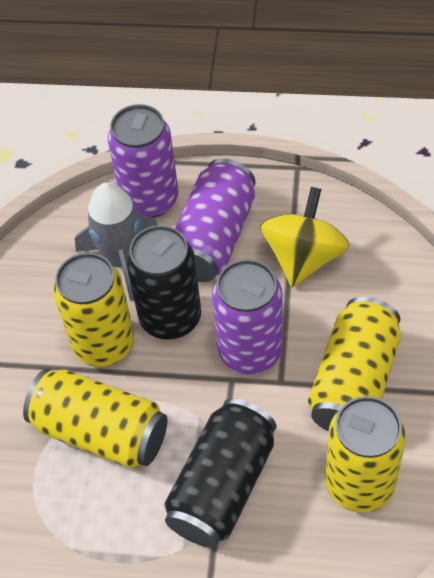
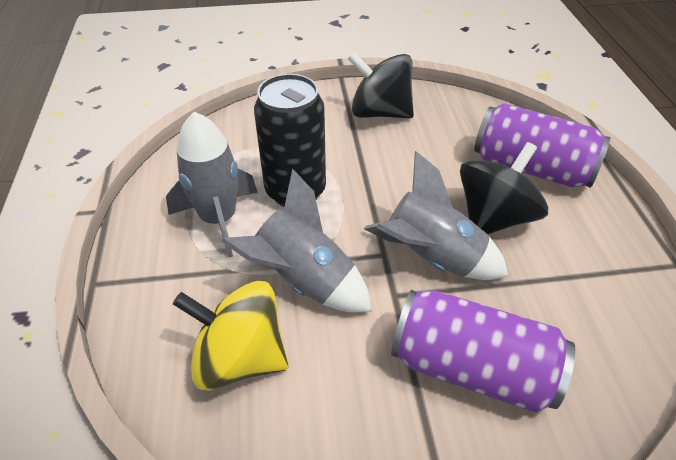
black can: [126,225,201,340] [164,398,276,548] = 2 -> [254,74,326,207] = 1
black spinning top: none = 0 -> [347,52,414,118] [460,142,549,234] = 2
grey rocket: [75,182,158,301] = 1 -> [166,112,258,258] [221,169,372,313] [364,151,508,280] = 3
purple can: [108,104,179,218] [175,158,255,282] [212,259,283,374] = 3 -> [391,290,575,413] [474,103,611,188] = 2
yellow can: [23,368,167,469] [53,253,134,367] [308,297,401,431] [325,396,406,512] = 4 -> none = 0

